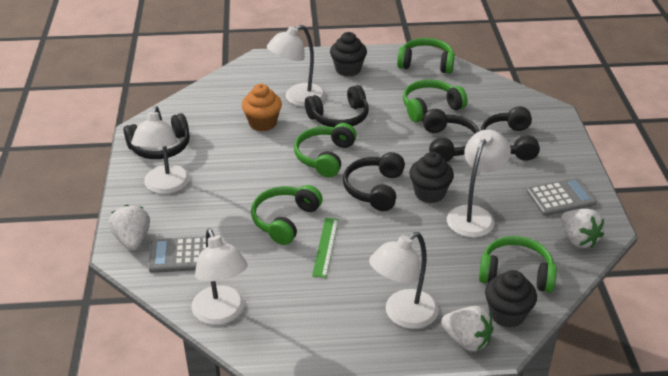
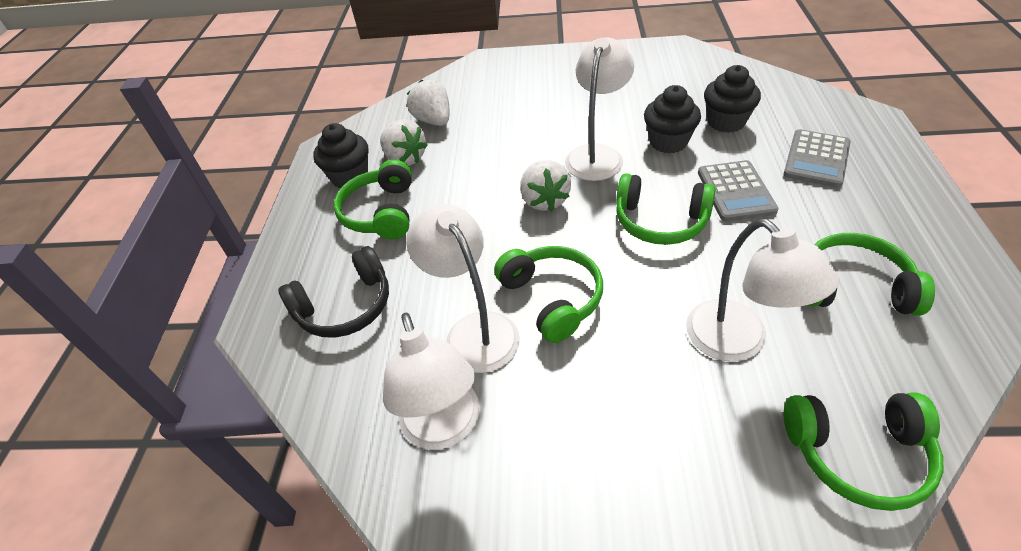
black headphones: [124,113,190,159] [305,85,369,127] [343,152,405,211] [422,109,479,162] [481,106,540,161] = 5 -> [278,246,389,338] = 1
green ruler: [312,218,338,278] = 1 -> none = 0
orange cupcake: [242,84,282,131] = 1 -> none = 0
white lamp: [131,106,190,194] [191,229,248,325] [267,25,326,107] [369,232,439,329] [447,130,511,238] = 5 -> [383,313,480,449] [406,204,520,373] [565,37,634,181] [686,219,839,362] = 4

